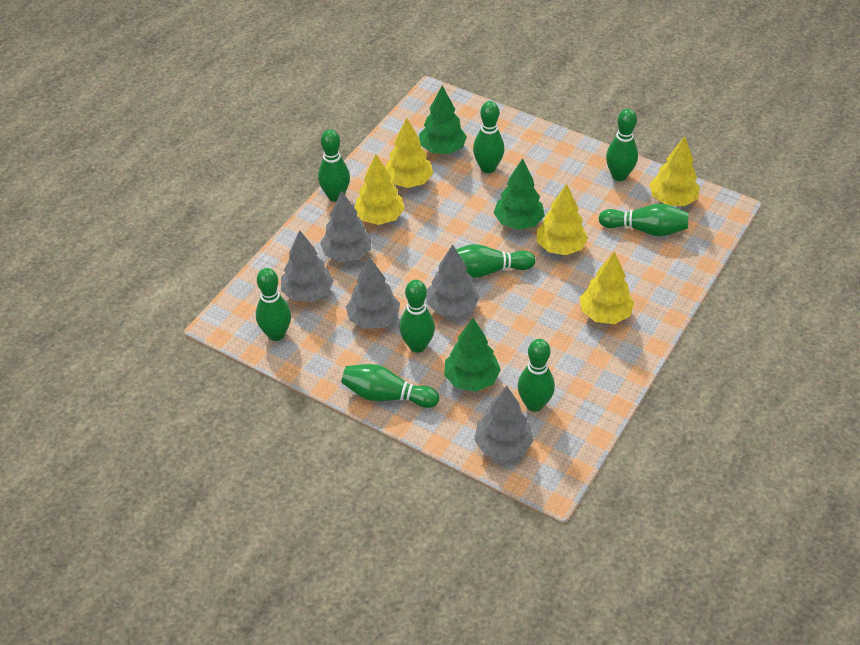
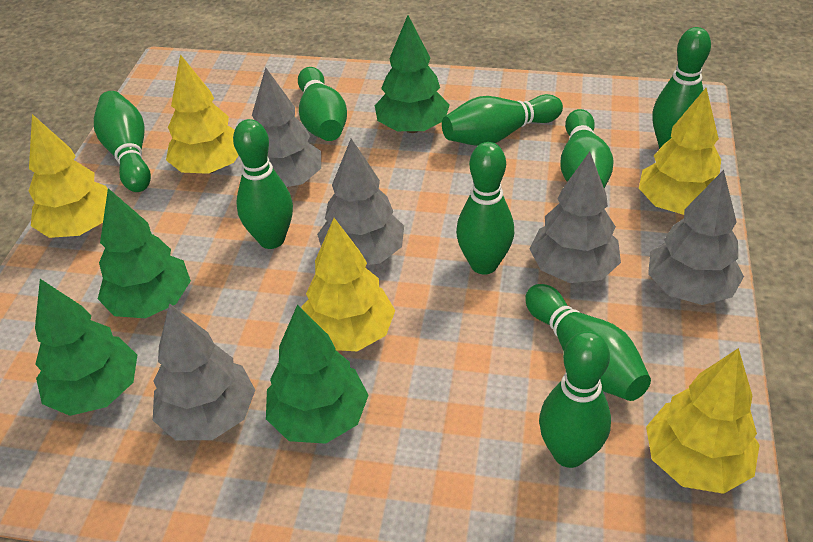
green tree: [419,85,467,154] [444,318,501,392] [494,158,545,230] = 3 -> [35,279,137,416] [98,188,191,318] [266,305,369,444] [375,15,450,133] = 4

